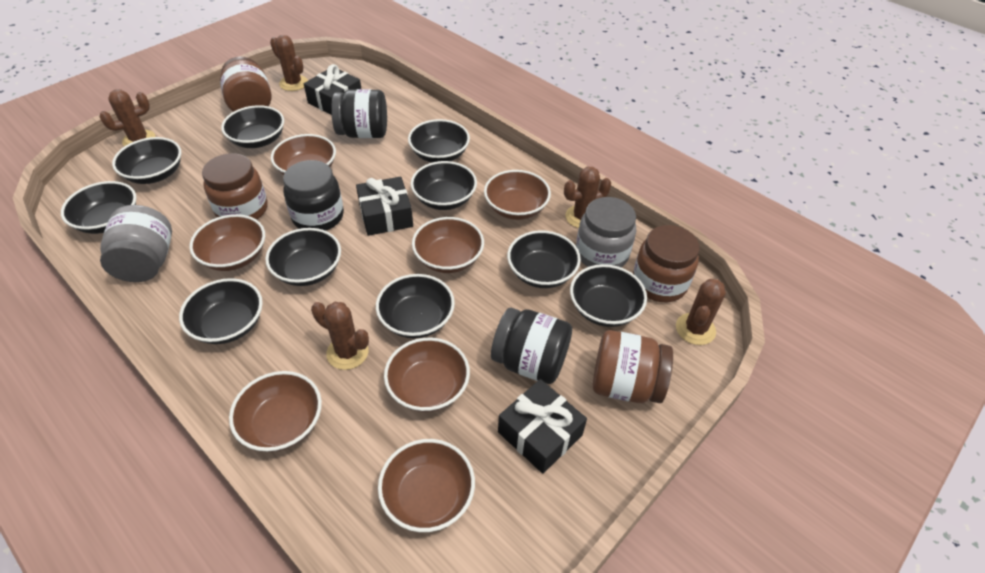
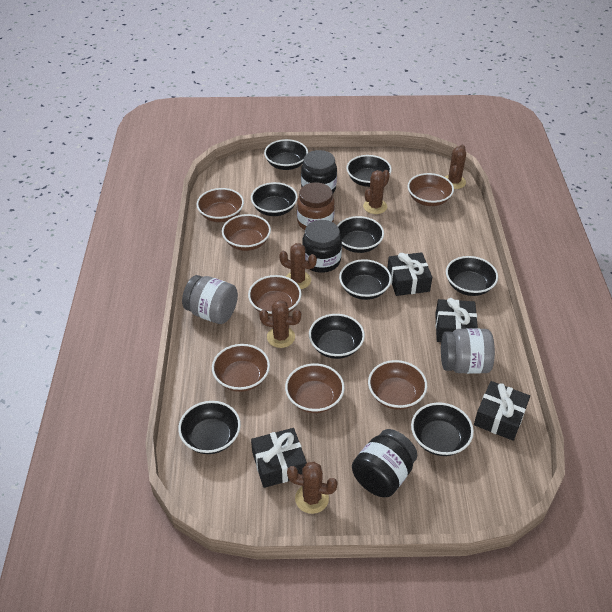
black bowl: [61,181,137,234] [112,137,181,184] [179,278,263,344] [221,105,284,148] [265,228,341,286] [376,274,455,338] [408,119,470,163] [411,161,477,210] [507,230,581,288] [570,264,647,327] = 10 -> [178,401,241,454] [251,182,298,216] [264,139,308,170] [309,314,365,359] [337,216,384,253] [339,259,392,300] [346,155,392,187] [411,402,474,456] [446,256,498,296] = 9
black gift: [304,64,361,115] [356,177,413,236] [498,379,587,474] = 3 -> [251,428,307,488] [387,252,432,296] [435,298,478,342] [474,381,530,441] = 4
brown jar: [202,153,267,220] [220,56,272,112] [593,330,673,403] [633,225,700,302] = 4 -> [297,182,335,230] = 1

